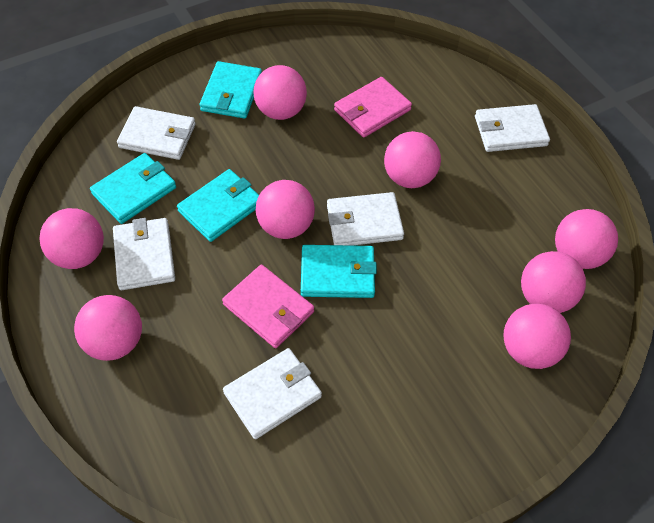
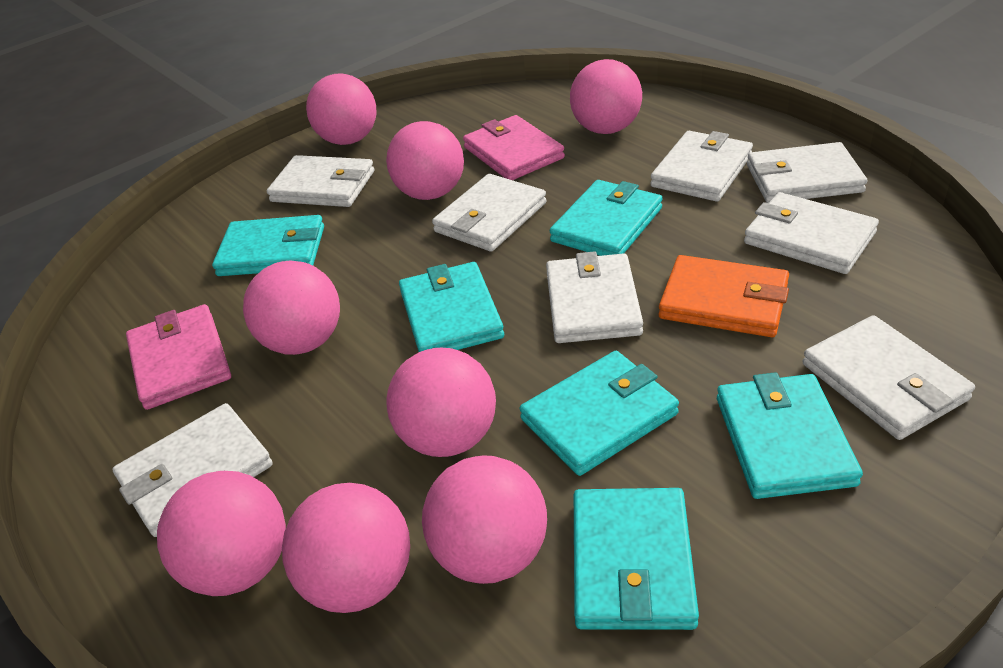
orange wallet: none = 0 -> [659,255,789,337] = 1
turquoise wallet: [90,153,176,224] [177,169,259,242] [199,61,262,119] [301,245,377,298] = 4 -> [212,215,324,276] [399,262,504,352] [519,351,679,476] [550,180,663,256] [574,488,699,630] [717,372,863,499] = 6
white wallet: [113,218,175,290] [117,106,196,160] [223,348,322,439] [327,192,404,246] [475,104,550,152] = 5 -> [113,403,273,537] [267,155,374,207] [432,174,547,252] [546,251,643,343] [650,131,753,201] [744,192,879,274] [747,142,867,203] [802,315,975,440] = 8

